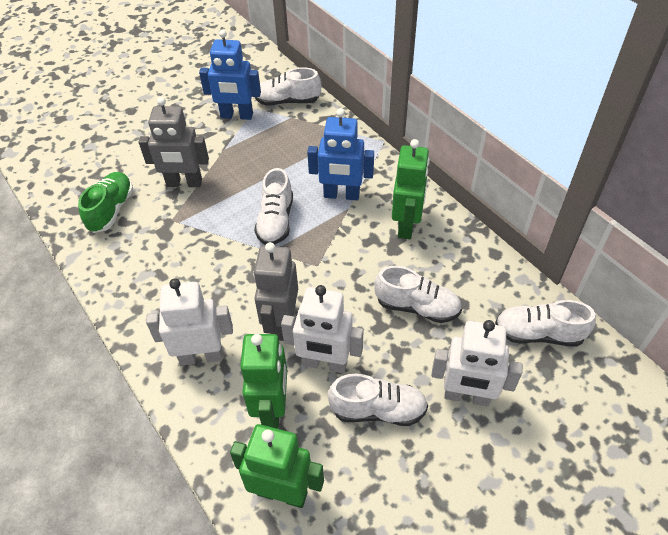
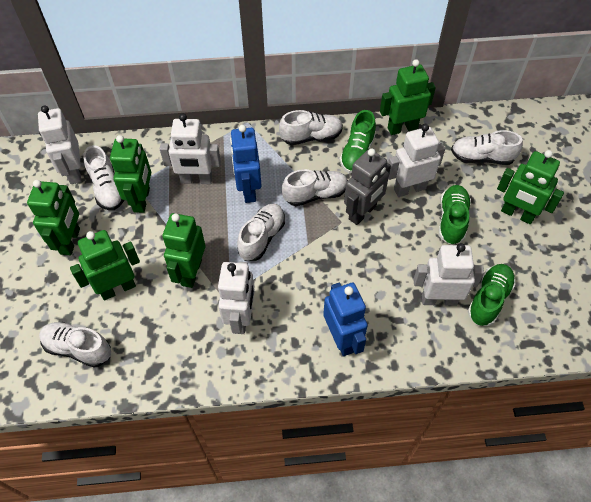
green robot: [230,424,324,508] [240,334,287,429] [392,139,430,239] = 3 -> [27,180,80,255] [70,230,140,300] [110,135,151,213] [162,213,205,288] [380,59,436,135] [497,150,564,224] = 6
green shoe: [78,172,133,233] = 1 -> [340,110,376,174] [439,185,471,245] [467,264,516,326] = 3
grey robot: [139,97,209,187] [253,242,298,341] = 2 -> [344,148,391,225] = 1
white robot: [146,278,233,365] [281,285,363,373] [431,320,523,407] = 3 -> [38,105,81,184] [160,114,221,184] [218,262,255,334] [388,124,445,197] [413,243,484,306] = 5
white shoe: [254,168,293,245] [255,67,321,105] [328,374,428,426] [375,266,462,323] [495,300,596,347] = 5 -> [39,322,111,368] [83,145,124,210] [237,204,285,261] [279,110,343,145] [282,169,348,206] [451,130,523,165] = 6

